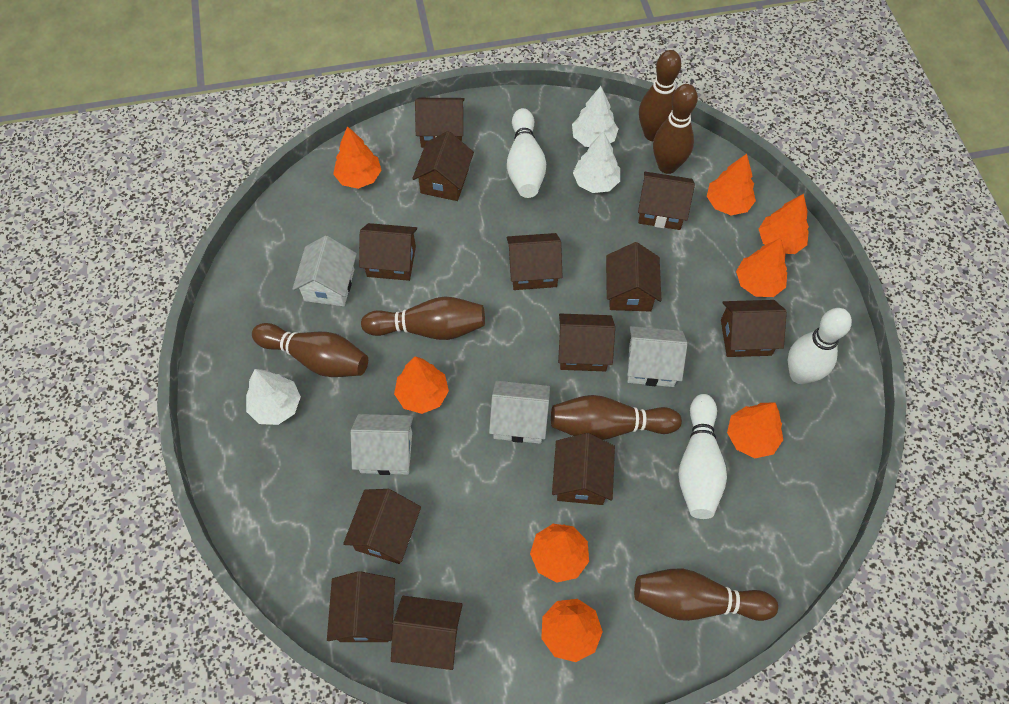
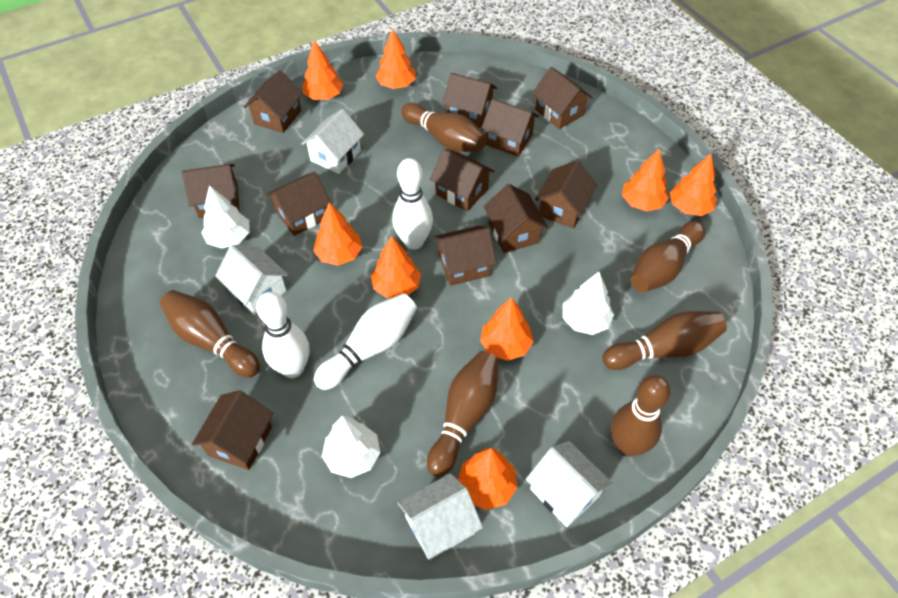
brown house: [327,571,395,642] [343,489,421,564] [359,223,417,281] [391,596,463,670] [412,131,474,201] [415,98,465,148] [506,233,563,290] [552,433,615,505] [558,314,615,371] [606,242,661,312] [638,172,695,230] [721,300,787,357] = 12 -> [182,164,239,218] [192,390,274,470] [244,70,303,133] [266,172,331,236] [430,148,494,211] [434,225,496,286] [442,73,497,128] [481,98,539,157] [484,184,548,253] [532,67,593,129] [535,160,597,228] = 11

